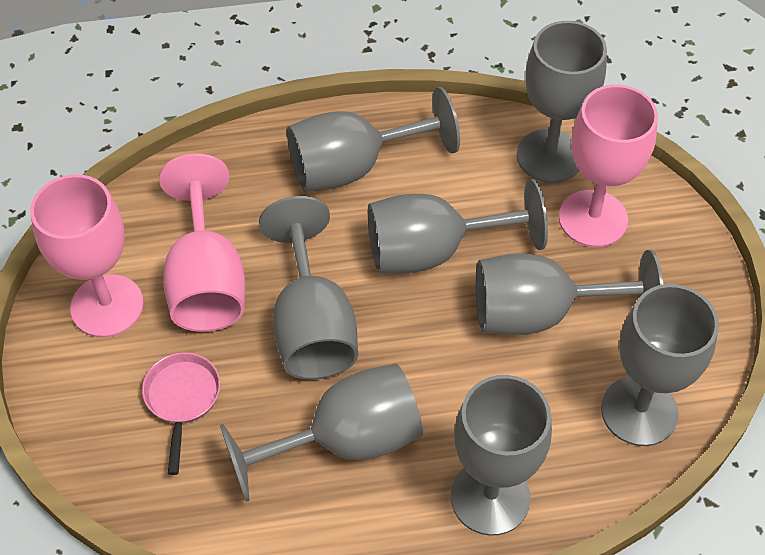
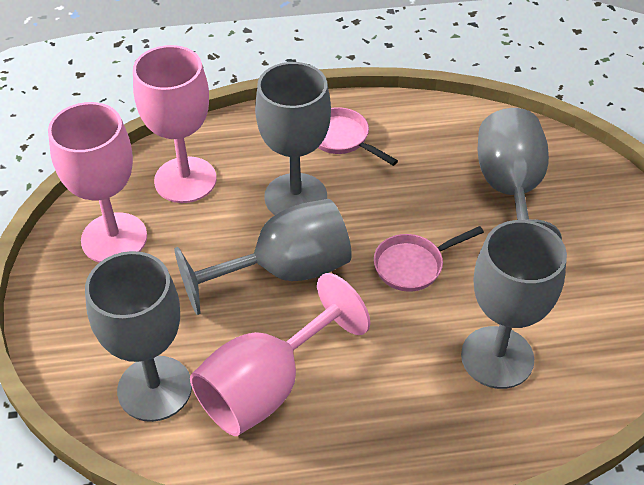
grey goblet: [220,363,423,502] [259,196,358,380] [287,87,460,192] [368,179,548,274] [451,375,552,536] [476,250,663,335] [517,21,607,183] [601,284,719,446] = 8 -> [85,251,192,422] [174,199,352,315] [255,62,331,215] [461,220,567,389] [478,108,562,240] = 5
pink pan: [142,352,220,475] = 1 -> [318,107,398,166] [374,226,484,292] = 2

